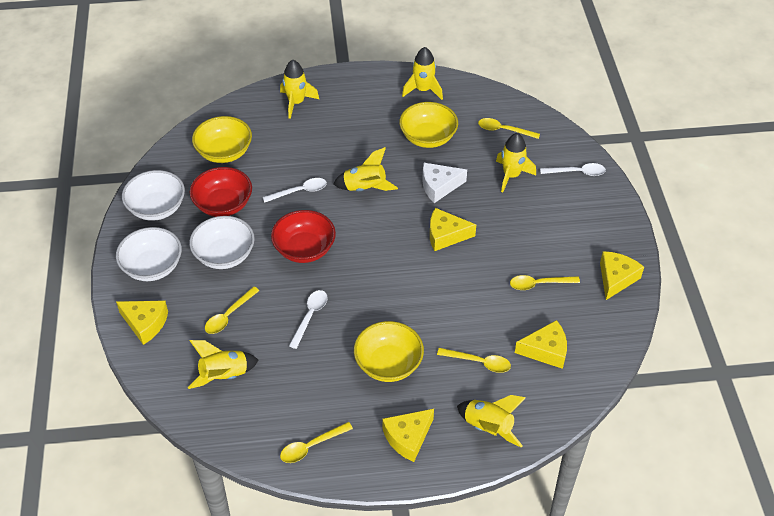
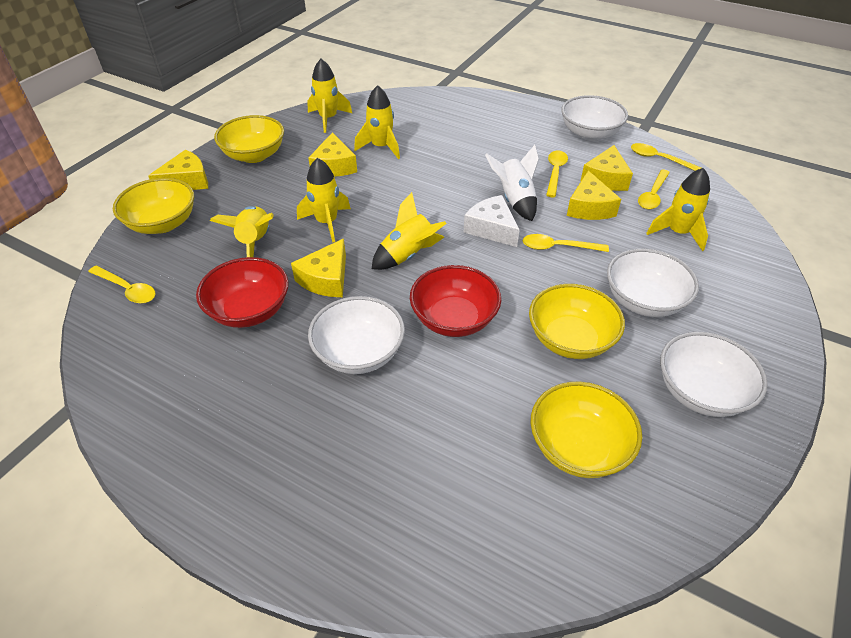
white bowl: [116,227,182,281] [122,170,185,221] [189,216,255,269] = 3 -> [308,296,405,374] [561,95,628,141] [607,249,699,317] [660,332,768,417] = 4
white rocket: none = 0 -> [485,145,539,221] = 1
white spoon: [263,178,327,203] [289,290,328,349] [540,163,606,176] = 3 -> none = 0
yellow bowl: [192,116,252,163] [354,321,424,382] [399,102,458,148] = 3 -> [113,178,194,234] [214,115,284,163] [529,284,625,359] [531,381,642,478] = 4

